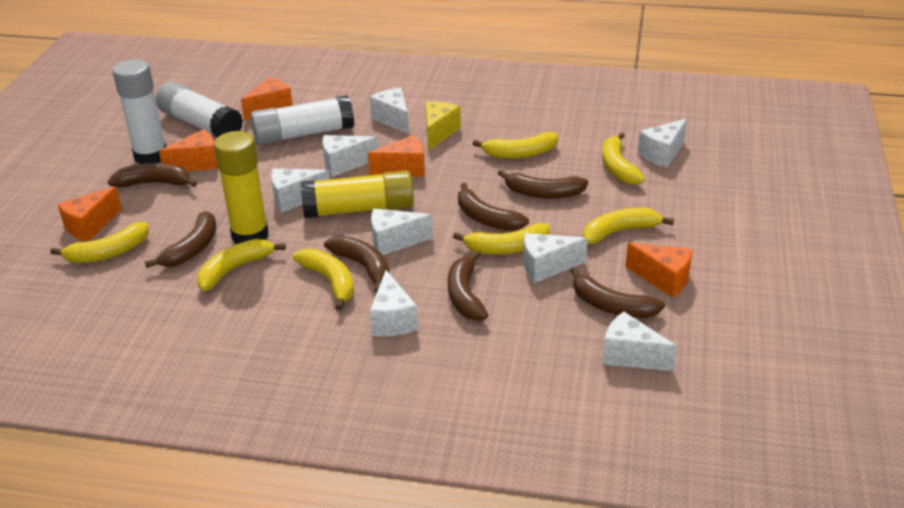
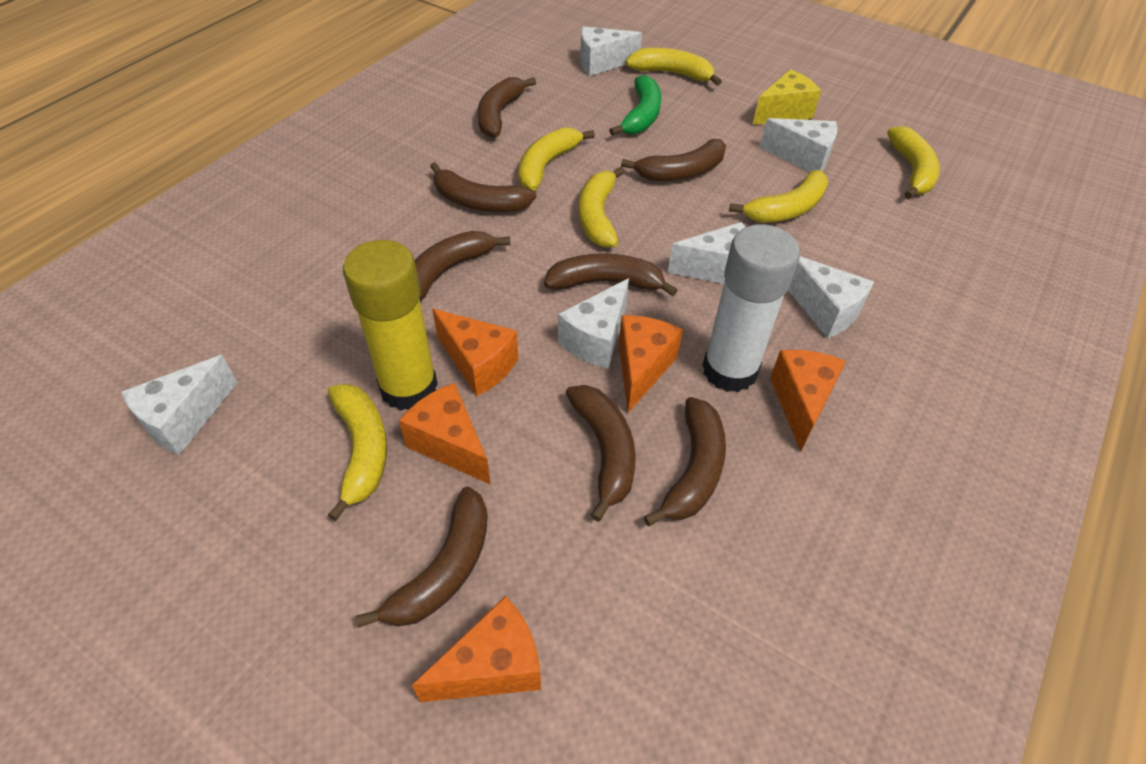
brown banana: [108,163,197,188] [145,211,216,268] [324,235,390,293] [448,251,488,321] [458,183,529,231] [498,170,588,199] [570,267,665,318] = 7 -> [356,487,487,628] [415,231,510,301] [430,162,536,212] [478,77,536,137] [544,253,677,296] [566,385,636,522] [621,139,726,181] [644,397,726,526] = 8
green banana: none = 0 -> [609,75,661,136] = 1
white cheese: [271,169,330,213] [323,135,378,177] [369,88,409,134] [370,270,418,336] [371,208,433,255] [524,233,588,283] [603,312,677,371] [638,119,687,168] = 8 -> [121,355,237,455] [558,278,629,369] [580,26,642,76] [668,222,745,284] [760,118,837,172] [788,256,874,338] = 6
white glue stick: [113,59,167,164] [156,82,243,137] [250,95,354,145] = 3 -> [702,224,800,392] = 1
yellow banana: [50,222,149,263] [197,239,286,291] [293,248,354,310] [453,223,550,255] [473,132,558,159] [583,208,674,244] [602,132,645,185] = 7 -> [328,384,387,521] [519,127,595,191] [579,167,625,248] [625,48,722,86] [729,170,828,223] [887,126,940,199] = 6
yellow glue stick: [214,131,269,244] [300,170,414,218] = 2 -> [343,240,438,411] = 1

